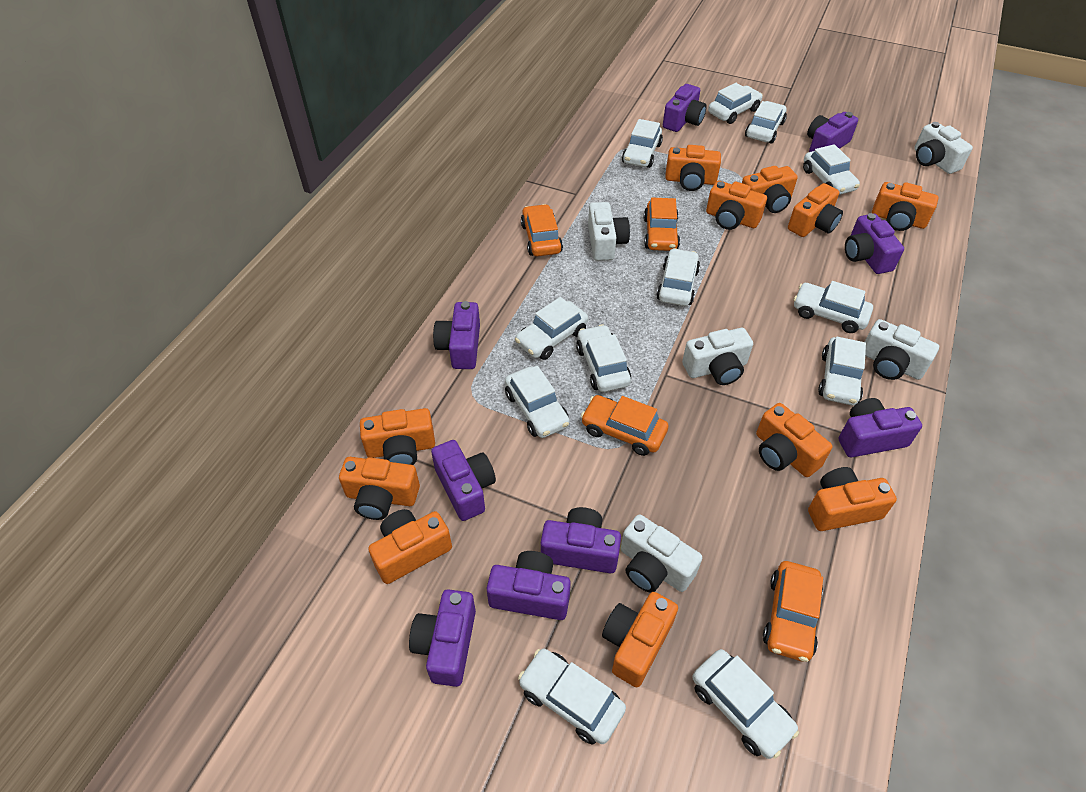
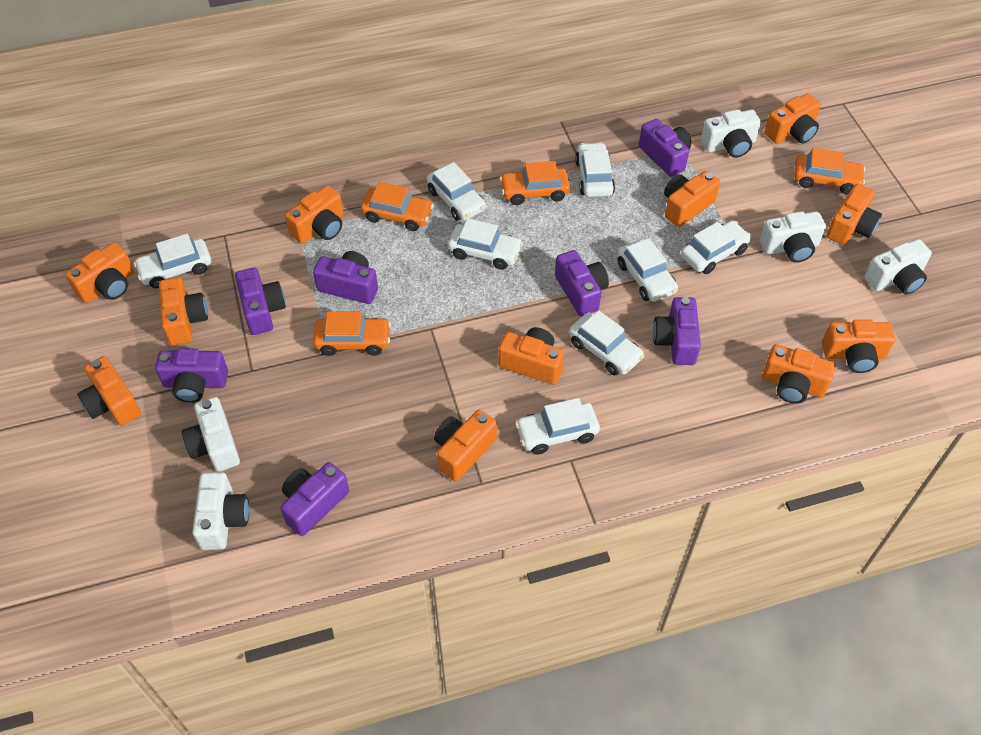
purple camera: [409,589,476,687] [431,440,496,521] [433,301,480,369] [487,551,571,620] [541,507,621,573] [663,84,707,132] [807,112,858,152] [838,398,922,457] [845,213,904,274] = 9 -> [155,348,228,403] [235,268,286,335] [281,462,349,536] [313,251,378,304] [555,250,609,316] [639,119,691,177] [653,297,701,365] = 7
white car: [505,366,570,438] [515,297,588,360] [518,649,626,745] [576,324,631,392] [622,119,663,168] [656,248,700,306] [693,649,799,759] [708,83,763,124] [745,101,787,143] [794,281,873,333] [803,144,860,195] [818,337,866,405] = 12 -> [133,234,211,288] [427,162,486,221] [448,218,523,270] [515,398,600,455] [569,310,644,375] [575,142,615,197] [618,238,678,302] [681,220,752,274] = 8

